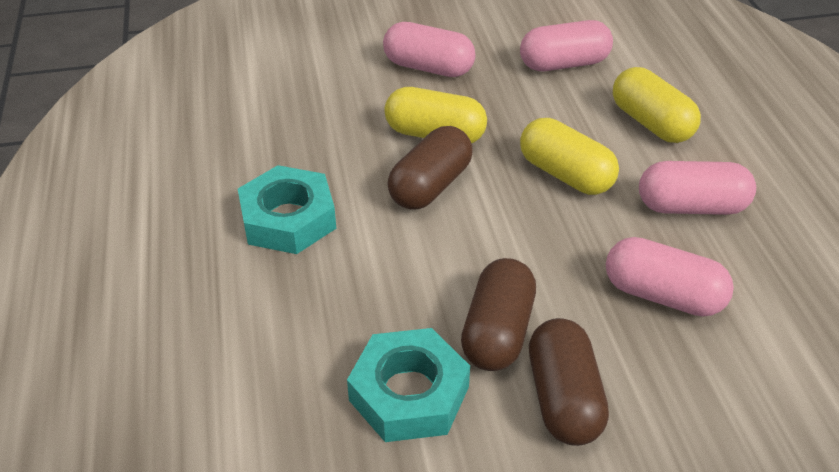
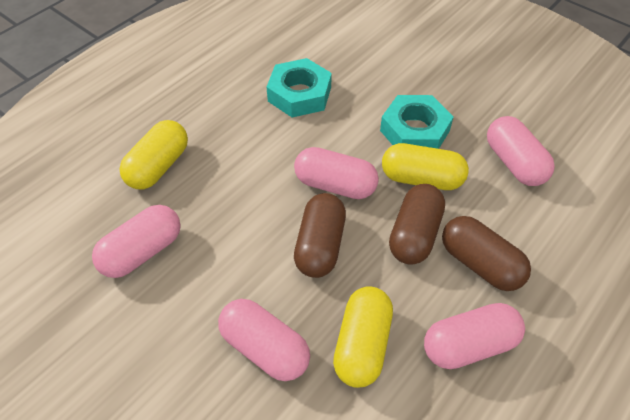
pink capsule: [383,22,476,77] [520,20,613,71] [606,237,734,317] [639,161,756,215] = 4 -> [92,205,181,278] [218,299,310,381] [294,147,379,199] [424,303,525,369] [487,116,555,186] = 5

